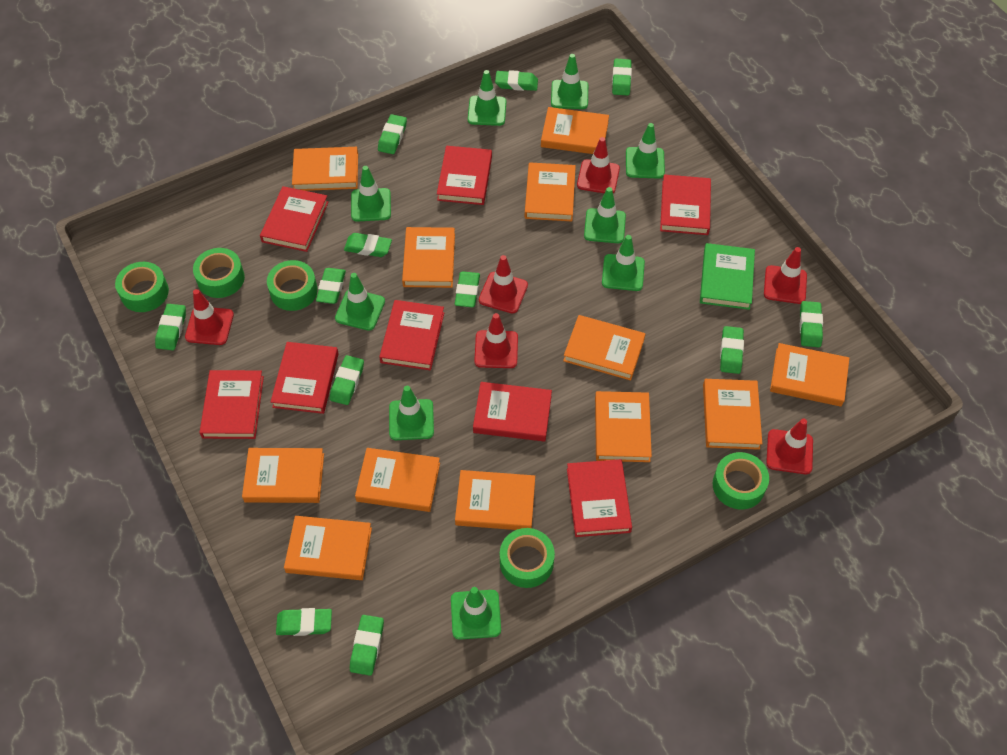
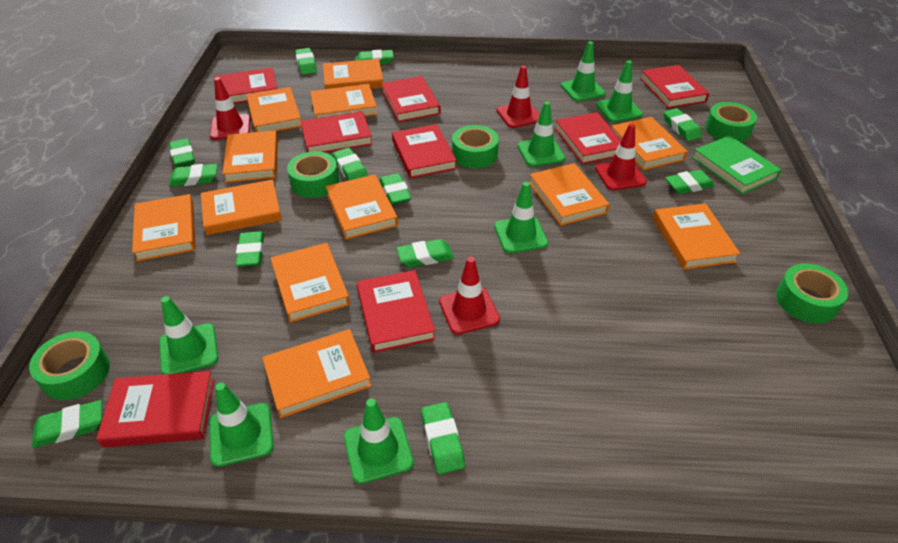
green traffic cone: [335,273,385,331] [351,166,391,222] [389,386,434,440] [451,587,501,640] [468,70,506,126] [551,54,588,109] [584,187,626,243] [602,235,645,291] [626,123,665,179] = 9 -> [159,296,218,375] [209,382,274,467] [344,398,414,484] [494,182,548,253] [517,101,565,167] [561,41,606,102] [596,60,643,122] = 7
red traffic cone: [185,289,234,345] [474,313,518,368] [479,255,528,313] [577,137,620,193] [764,247,807,304] [766,419,813,474] = 6 -> [210,77,251,140] [439,257,500,335] [496,65,540,128] [595,123,647,190] = 4

